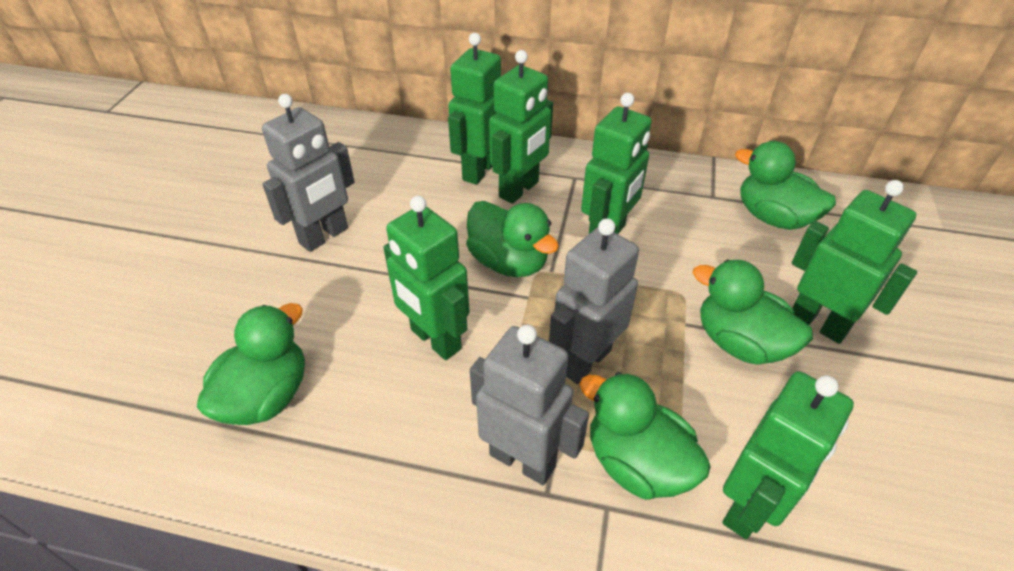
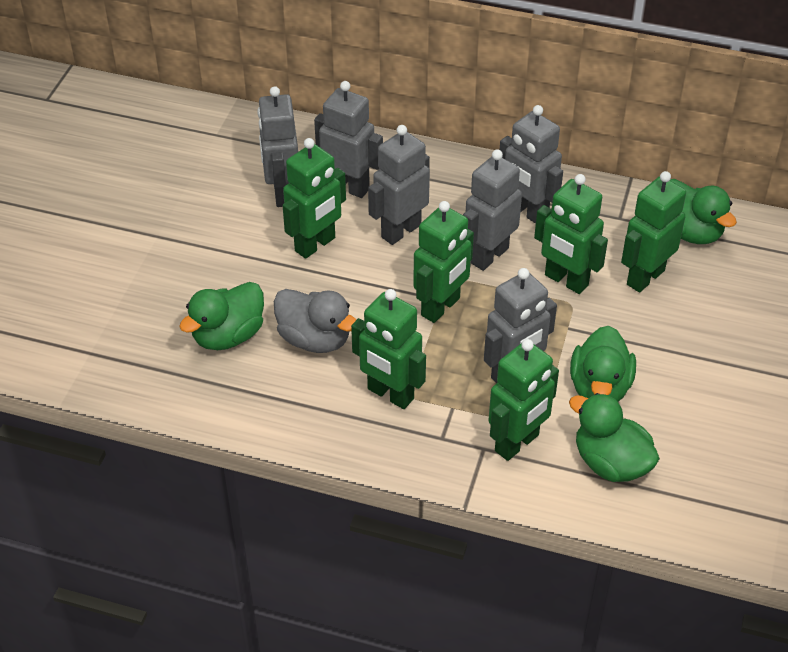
green duck: [197,303,305,425] [466,201,559,277] [580,372,711,500] [693,259,813,365] [735,141,836,230] = 5 -> [179,282,264,350] [569,393,660,482] [570,326,636,402] [670,179,737,244] = 4
grey duck: none = 0 -> [274,289,357,353] = 1
grey robot: [262,94,355,252] [470,324,589,485] [549,218,639,384] = 3 -> [257,86,298,207] [314,81,383,198] [368,125,430,245] [463,149,522,271] [484,268,557,384] [500,105,563,224] = 6

